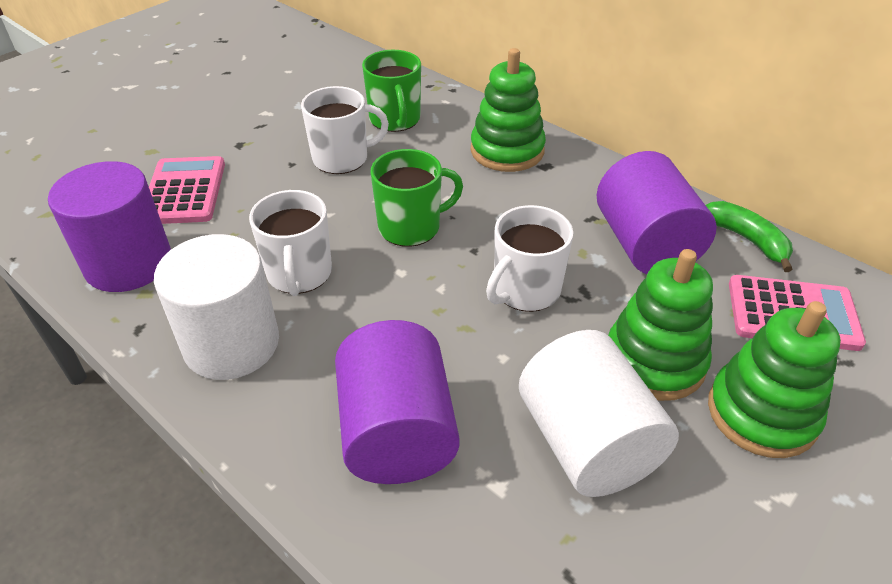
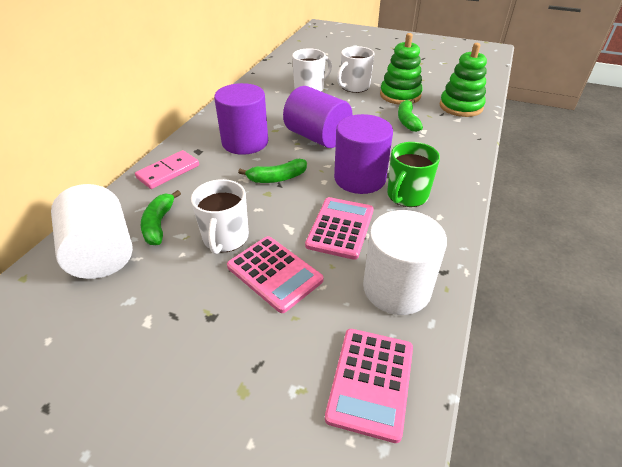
green banana: [706,201,793,272] = 1 -> [141,190,181,245] [238,159,307,183] [398,99,423,132] = 3
green mug: [362,50,421,132] [370,149,463,247] = 2 -> [387,142,440,207] = 1
green stacking toy: [471,48,546,172] [608,249,713,401] [708,301,841,458] = 3 -> [380,33,423,105] [440,43,487,117] = 2
pink calculator: [149,156,225,224] [729,275,866,351] = 2 -> [227,236,323,313] [305,197,374,260] [325,329,413,443] = 3
pink domino: none = 0 -> [135,150,199,189] = 1

